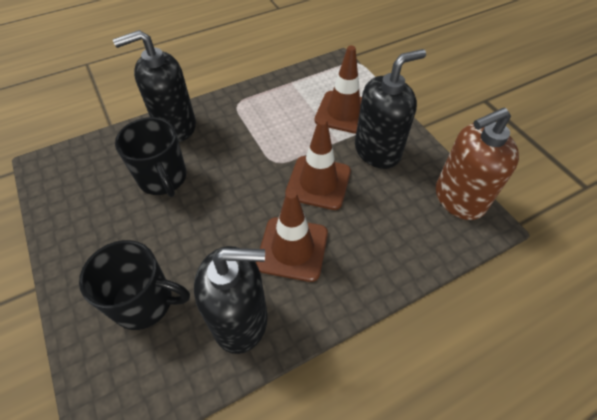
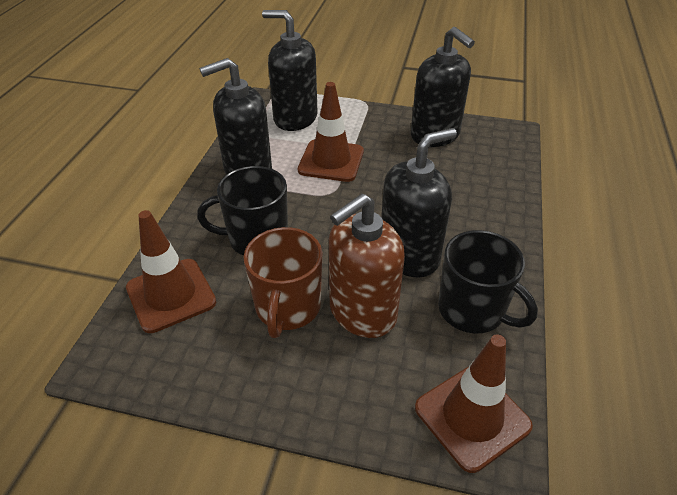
black soap dispenser: [113,30,196,142] [194,246,268,354] [355,49,426,169] = 3 -> [199,58,272,175] [262,10,318,131] [381,128,457,277] [411,27,475,147] = 4
brown mug: none = 0 -> [244,227,323,338] = 1

